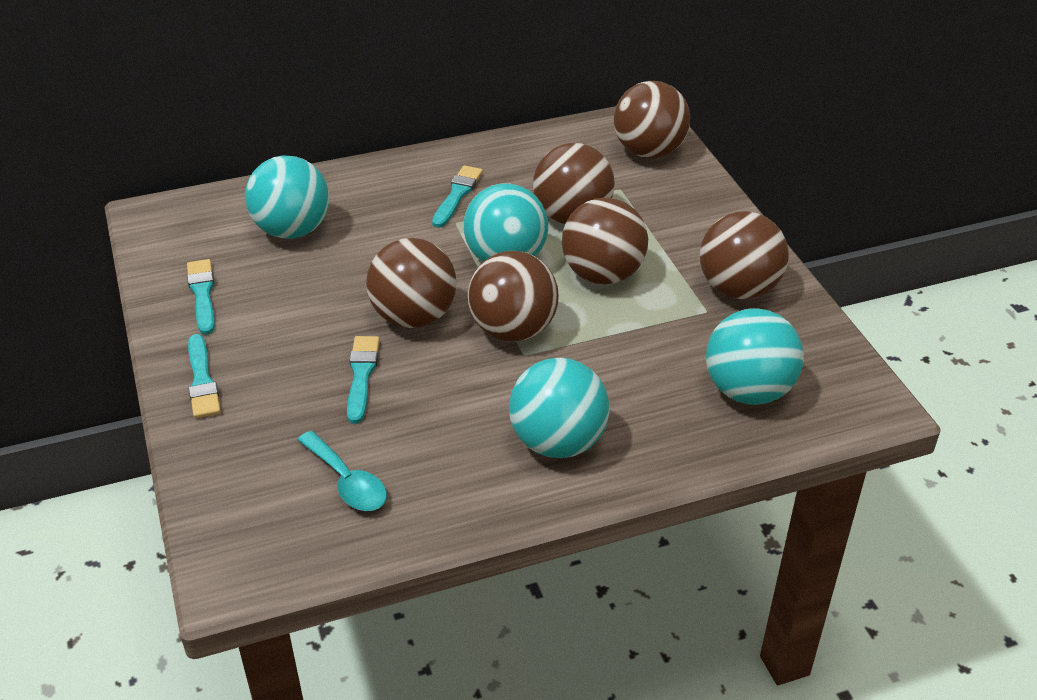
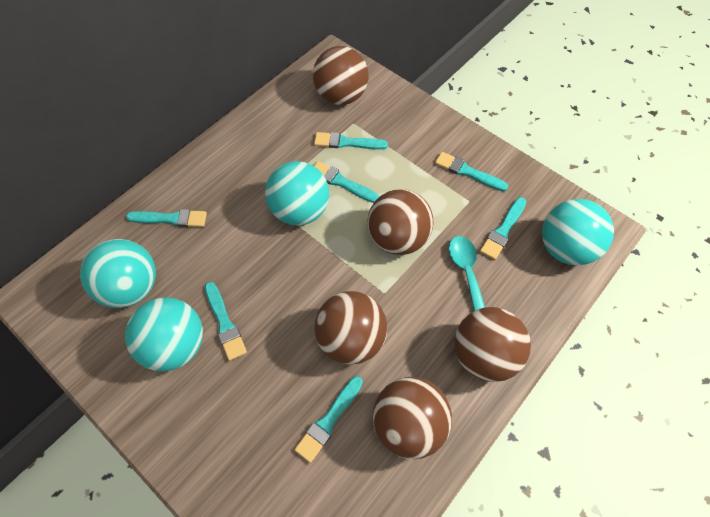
brown ball: [366,238,457,328] [468,251,559,342] [533,143,615,224] [562,197,648,284] [614,81,690,158] [700,211,789,299] = 6 -> [313,46,369,105] [314,291,387,365] [367,189,433,255] [373,377,452,459] [454,307,531,382] = 5
turquoise brush: [187,259,215,335] [188,334,221,418] [347,336,380,424] [432,165,483,228] = 4 -> [126,209,207,227] [205,282,247,361] [294,376,363,463] [314,132,388,149] [314,161,379,203] [435,152,508,191] [480,197,526,260] = 7

